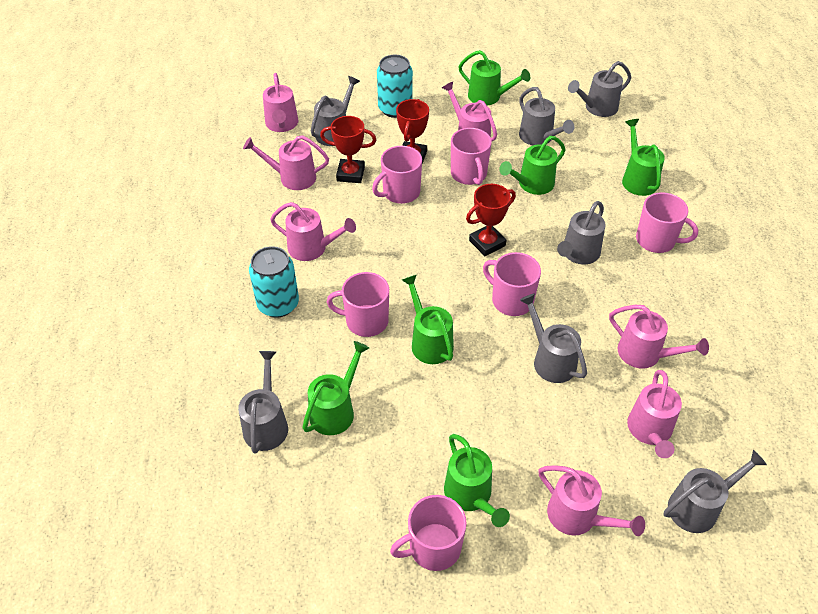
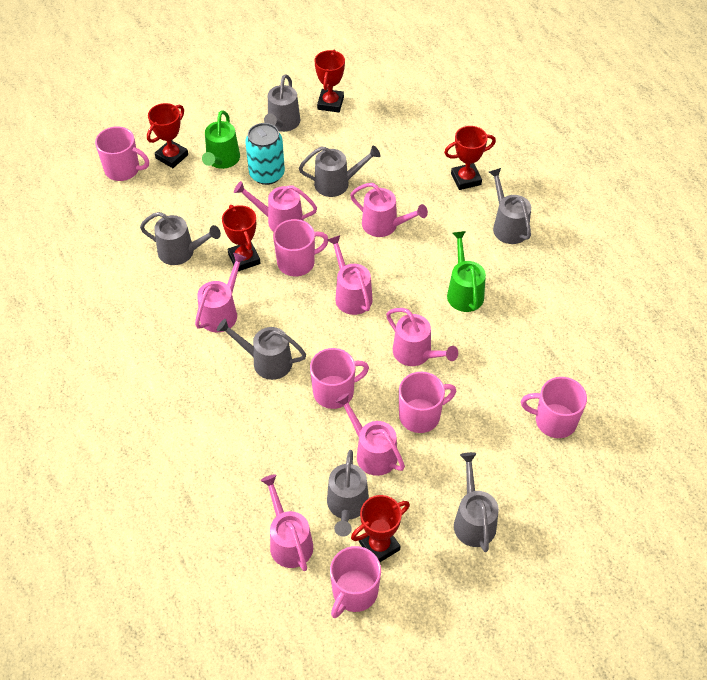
green watering can: [302,341,369,435] [402,275,454,364] [444,434,510,527] [458,50,530,106] [499,136,566,195] [622,119,665,196] = 6 -> [202,110,240,169] [447,231,486,312] = 2
red trophy: [320,116,376,183] [396,99,429,163] [466,184,516,256] = 3 -> [147,103,188,168] [222,205,261,271] [314,49,345,112] [351,495,410,562] [444,126,496,190] = 5
turquoise can: [249,246,299,318] [377,55,413,118] = 2 -> [245,123,285,185] = 1

